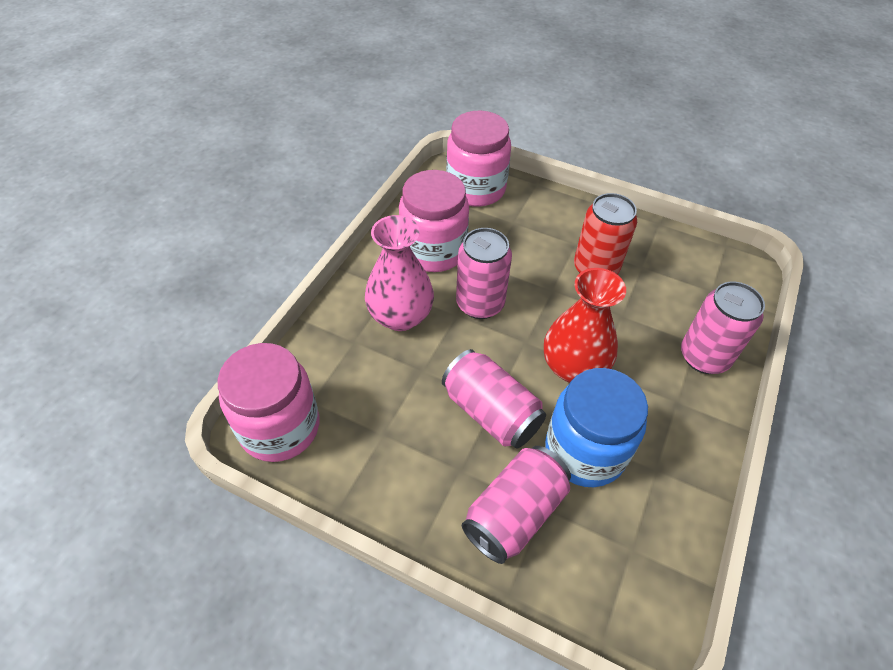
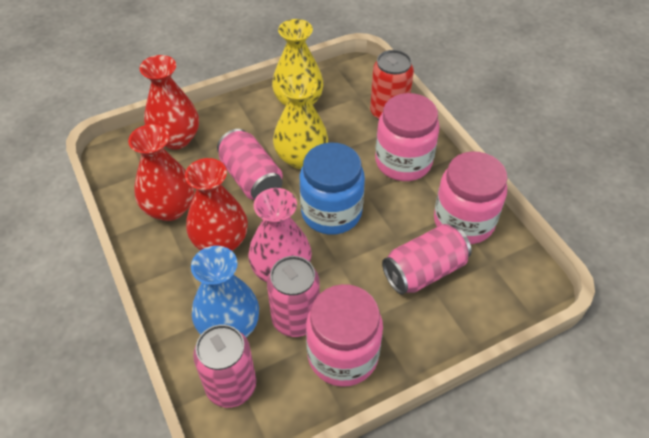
blue vase: none = 0 -> [191,246,259,337] = 1
red vase: [544,268,626,383] = 1 -> [128,124,194,221] [139,55,199,150] [185,158,248,251] = 3
yellow vase: none = 0 -> [272,19,323,106] [273,74,328,169] = 2

